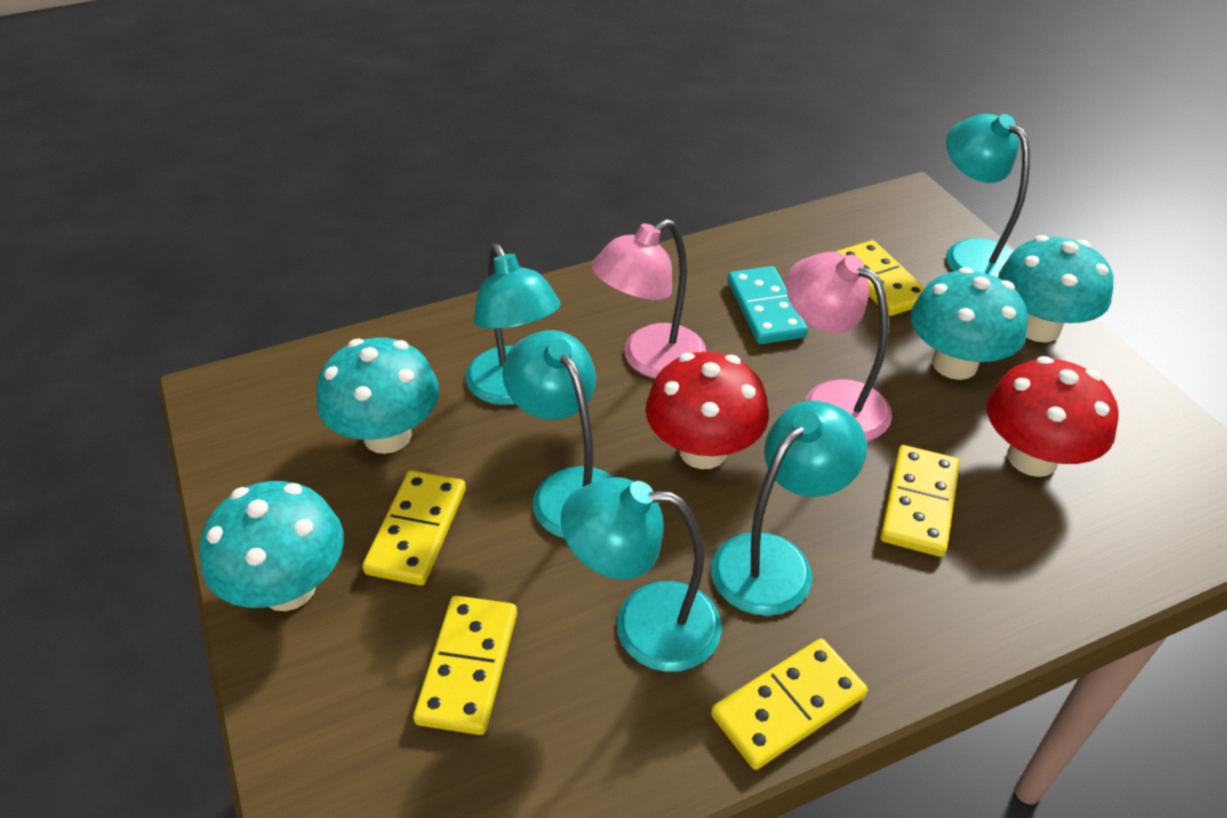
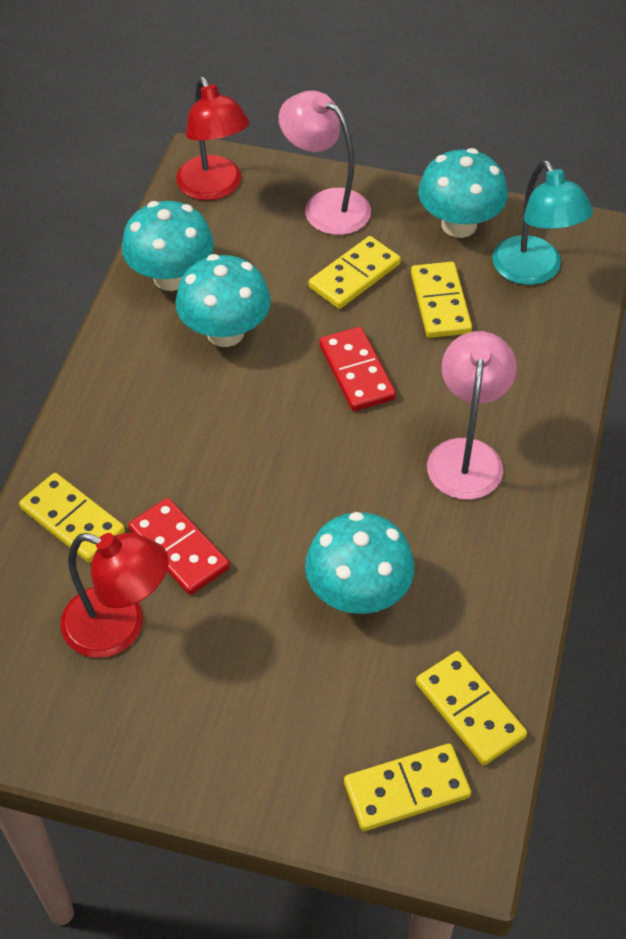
red domino: none = 0 -> [128,498,230,595] [319,327,396,411] = 2
red lamp: none = 0 -> [60,533,169,658] [176,77,249,200] = 2
red mushroom: [646,352,769,469] [987,356,1119,477] = 2 -> none = 0
turquoise domino: [728,266,808,344] = 1 -> none = 0
turquoise lamp: [465,244,561,405] [502,330,614,539] [561,477,722,672] [711,401,867,616] [946,114,1030,277] = 5 -> [492,160,593,285] = 1

